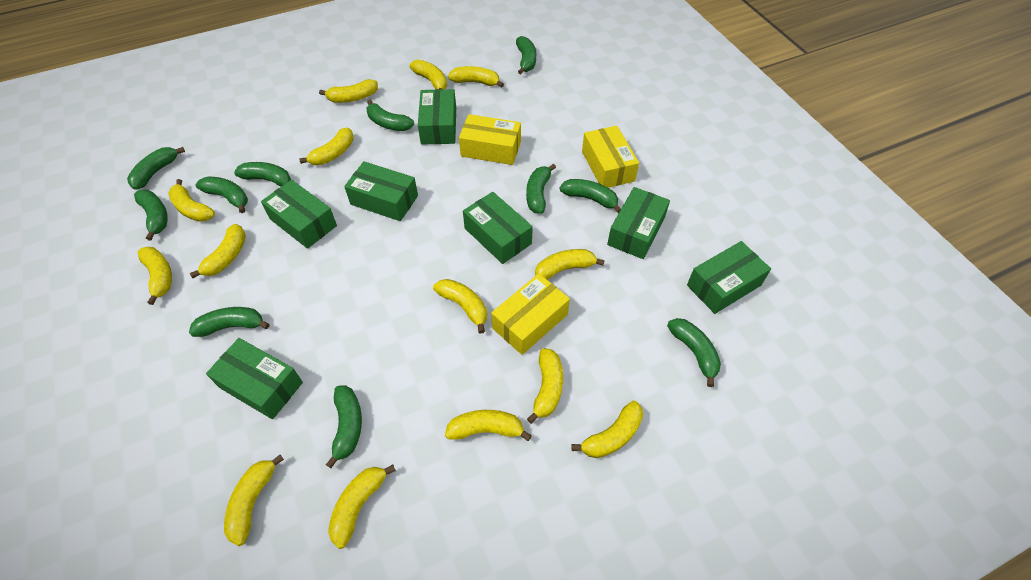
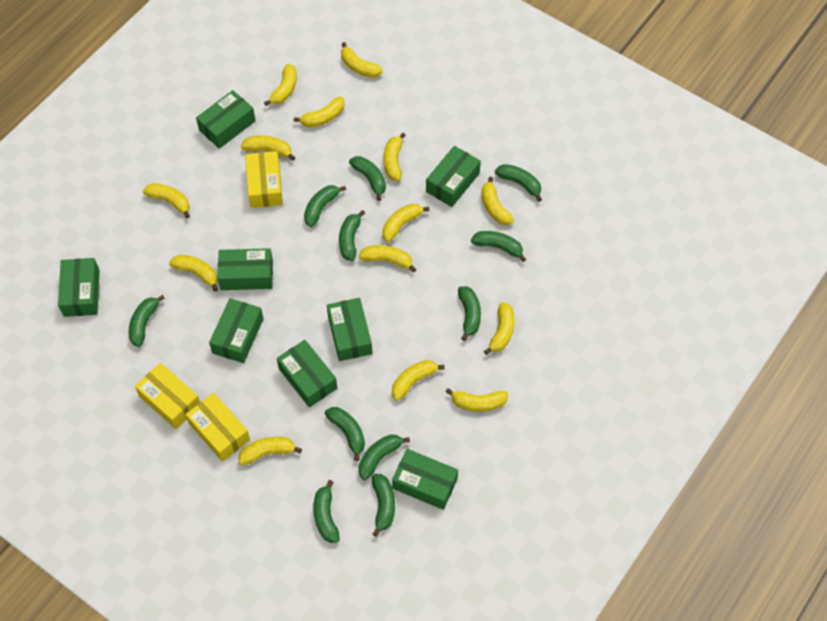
green box: [206,338,303,419] [261,180,337,249] [344,161,418,221] [418,89,456,144] [463,192,533,264] [607,187,670,259] [687,241,771,314] = 7 -> [58,258,99,317] [196,90,256,149] [209,298,263,363] [217,248,273,290] [277,340,337,407] [327,298,372,361] [392,449,458,510] [426,146,481,207] = 8

